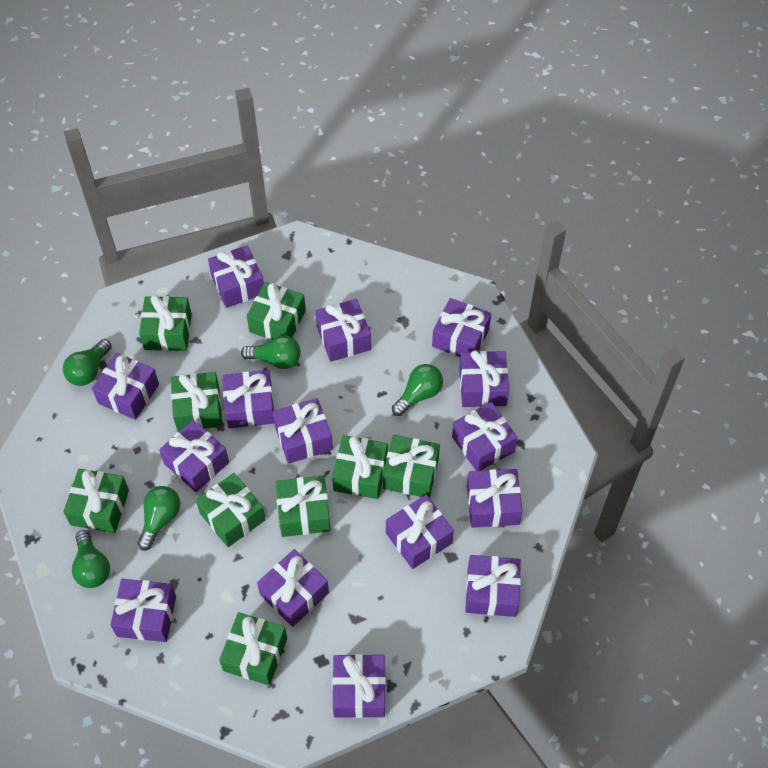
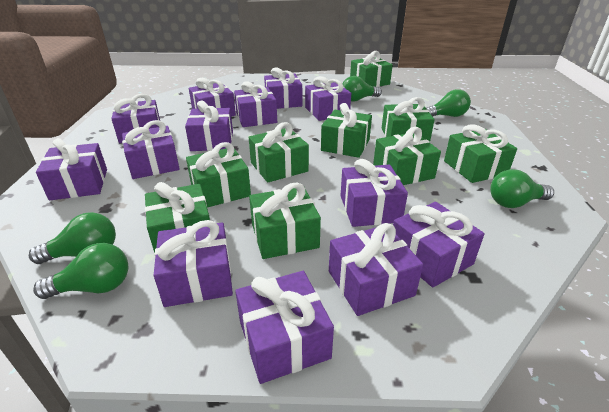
purple gift: [92,353,159,420] [110,579,176,642] [159,420,229,492] [208,245,264,308] [223,370,274,428] [257,549,329,627] [273,398,333,464] [316,299,371,362] [332,654,386,718] [386,495,454,569] [432,298,491,357] [452,402,518,471] [459,350,509,407] [465,555,521,617] [467,469,523,528] = 15 -> [36,138,107,200] [111,94,160,143] [122,120,180,179] [153,220,233,307] [185,101,233,151] [189,78,236,117] [234,81,277,127] [235,271,334,384] [264,67,302,109] [305,76,351,121] [329,223,423,316] [340,159,408,227] [393,202,485,287] = 13

